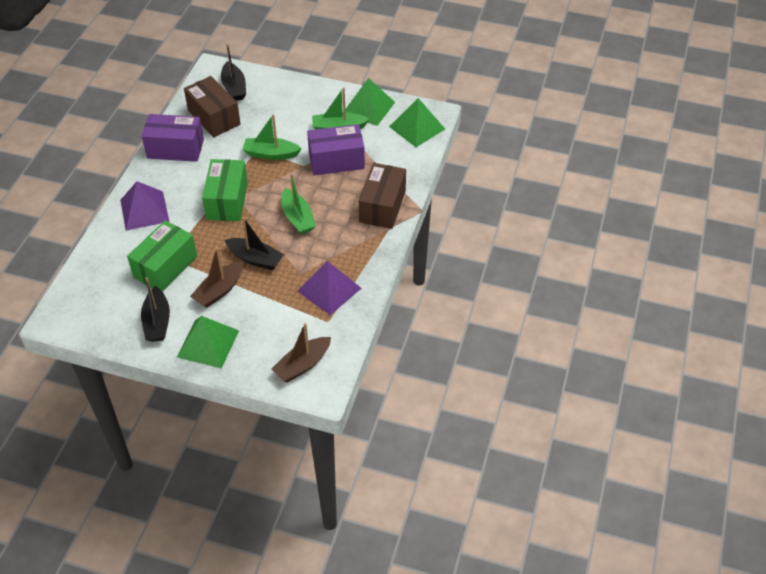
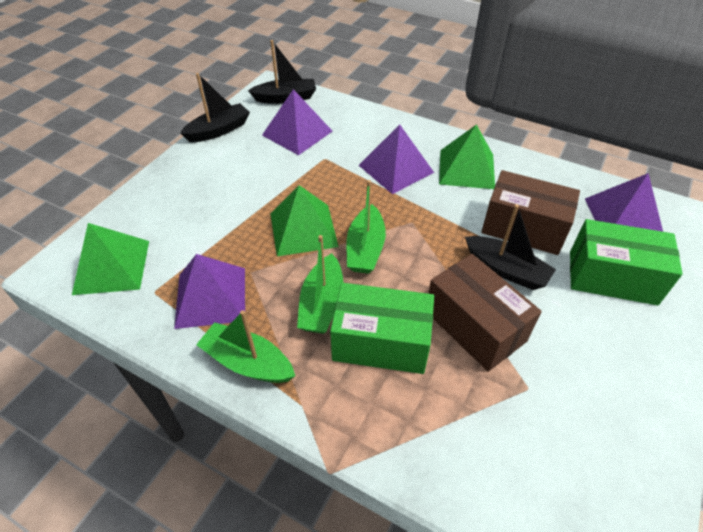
brown boat: [190,247,243,308] [272,323,331,383] = 2 -> none = 0
purple box: [141,114,204,162] [307,124,365,175] = 2 -> none = 0
purple pyramid: [120,181,169,231] [297,261,361,315] = 2 -> [174,254,245,329] [262,89,332,155] [359,124,434,194] [585,173,663,232] = 4

